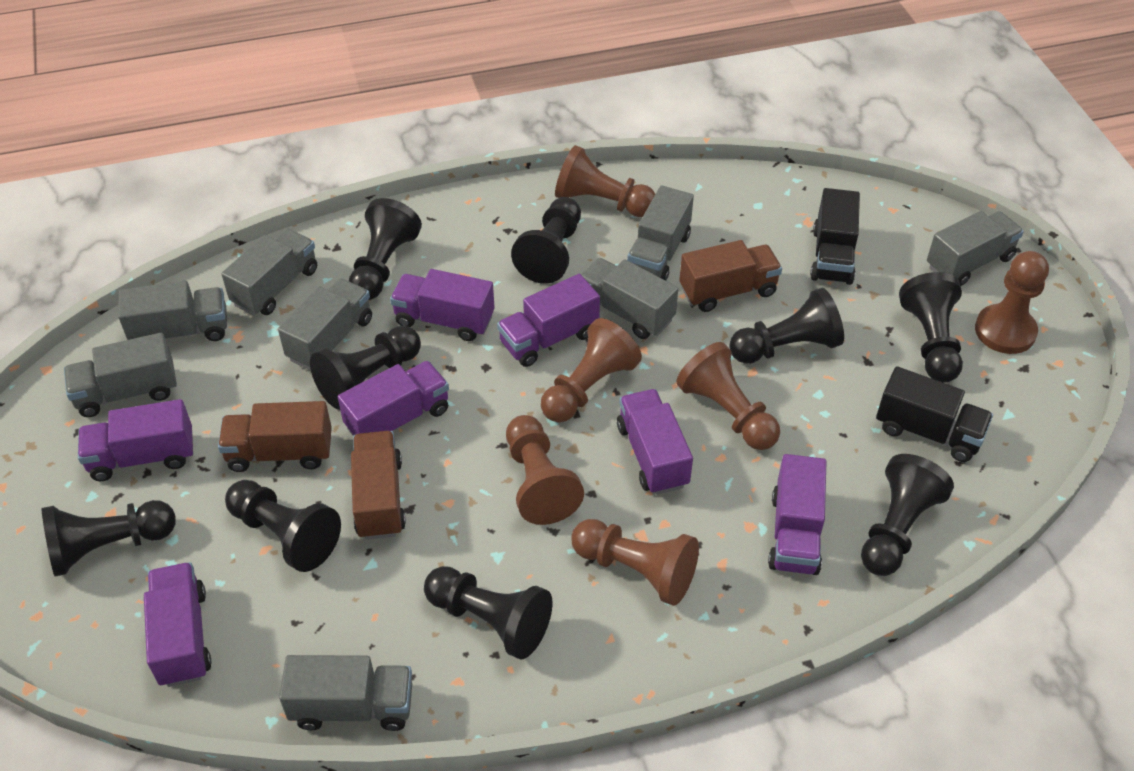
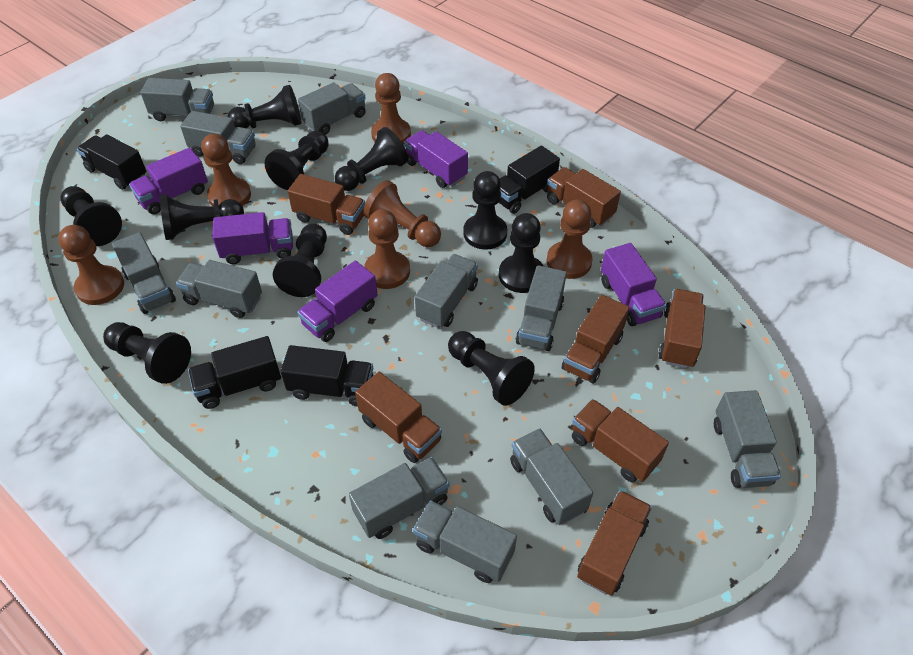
black pawn: [42,500,176,577] [225,480,341,572] [310,326,421,410] [349,198,422,300] [424,566,553,659] [511,197,581,284] [729,288,844,364] [861,454,954,576] [899,272,963,383] = 9 -> [61,186,122,246] [103,322,191,384] [160,195,244,240] [228,85,301,128] [264,131,329,190] [273,224,327,297] [335,127,408,191] [448,331,535,406] [463,171,507,250] [499,213,543,293] = 10
black truck: [810,188,860,285] [876,366,993,462] = 2 -> [77,134,146,190] [188,336,281,409] [281,345,373,407] [499,146,560,214] = 4
brown truck: [218,401,332,472] [351,431,406,540] [679,240,782,312] = 3 -> [288,174,365,235] [355,372,442,463] [547,167,621,228] [562,295,630,383] [572,399,669,482] [577,490,652,596] [659,289,705,368] = 7
grey truck: [64,333,177,417] [118,281,227,341] [221,229,317,316] [278,278,372,371] [279,655,412,731] [581,258,678,339] [627,185,694,281] [927,211,1024,286] = 8 -> [112,232,176,314] [140,78,214,121] [176,260,262,318] [180,111,256,164] [298,82,366,135] [349,457,449,539] [413,500,517,583] [415,254,478,328] [510,428,593,525] [516,265,567,351] [714,390,781,488] = 11
purple truck: [78,399,193,481] [144,562,211,687] [338,361,449,435] [390,269,495,341] [497,274,600,367] [617,389,693,495] [768,454,826,575] = 7 -> [129,148,208,214] [212,212,293,264] [297,261,378,342] [404,130,468,188] [601,243,667,326] = 5

